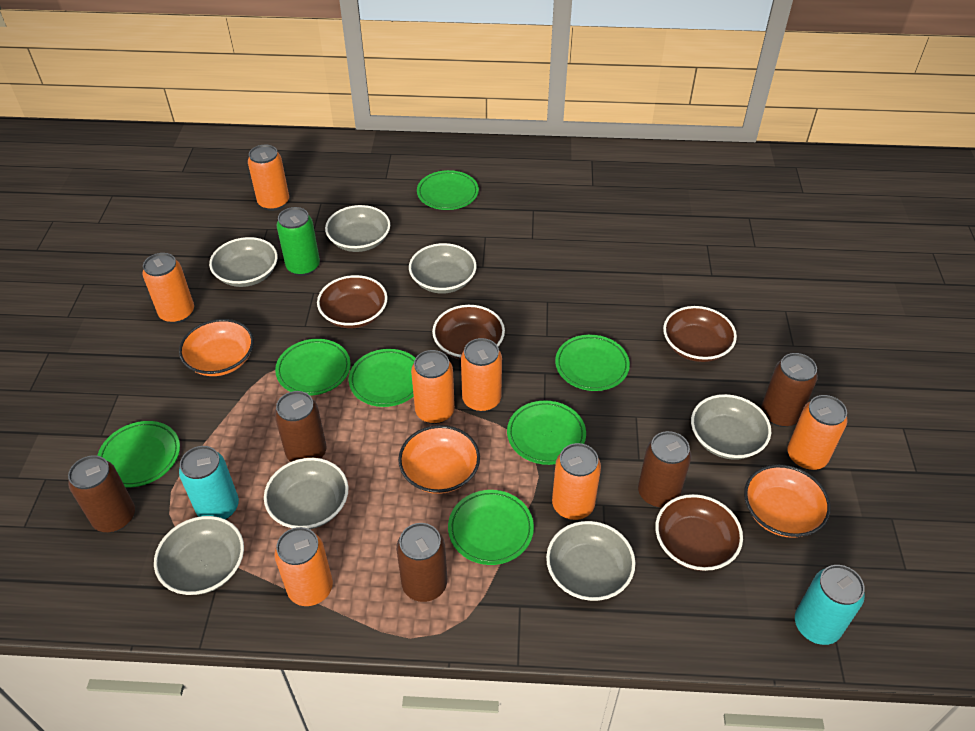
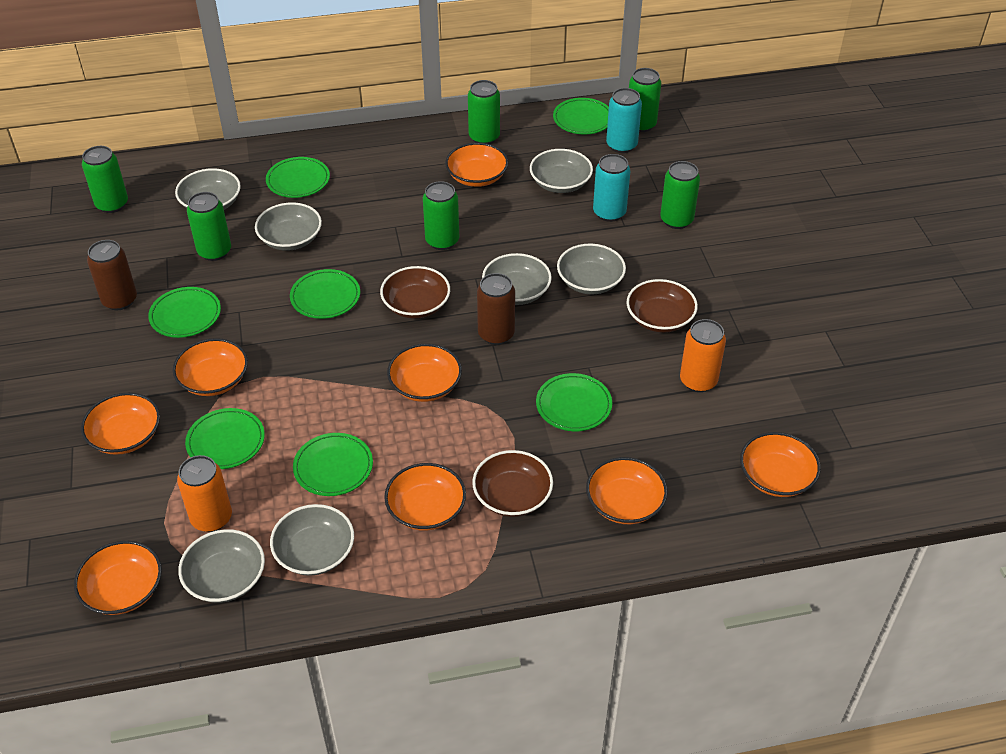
brown bowl: [317,275,388,328] [432,305,505,360] [655,494,743,571] [663,306,737,362] = 4 -> [380,266,450,319] [472,450,553,517] [626,279,698,333] = 3
brown can: [68,455,135,532] [274,391,327,462] [396,523,447,602] [638,431,691,508] [761,353,818,427] = 5 -> [87,240,137,310] [477,273,515,345] = 2
green can: [277,207,320,276] = 1 -> [82,146,128,213] [187,192,231,261] [423,181,459,250] [468,80,500,144] [629,68,661,132] [660,161,700,229] = 6
orange bowl: [179,319,254,376] [398,425,480,494] [744,465,831,538] = 3 -> [74,541,162,615] [81,393,160,455] [173,338,248,396] [384,463,466,531] [387,344,462,402] [445,143,508,187] [586,457,668,524] [740,432,821,497] = 8
orange can: [142,253,194,323] [248,145,289,211] [275,527,333,606] [411,350,455,424] [461,338,502,412] [552,443,601,520] [787,395,848,470] = 7 -> [177,455,232,532] [680,319,726,392] = 2

